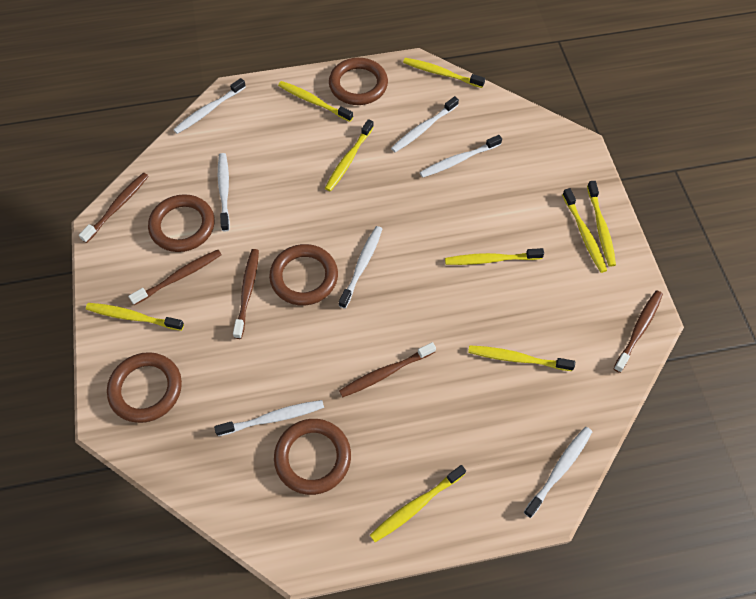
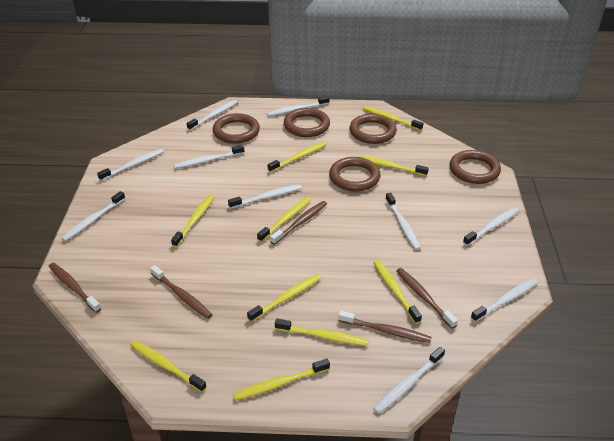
white toothbrush: [173,78,246,134] [214,400,324,436] [218,153,230,231] [339,226,382,309] [391,96,459,152] [420,135,502,178] [523,427,592,518] = 7 -> [61,191,125,241] [97,149,164,181] [174,145,244,169] [187,100,238,130] [228,184,302,209] [267,96,329,116] [373,347,445,414] [386,193,421,250] [463,207,519,246] [471,278,538,322] = 10
yellow toothbrush: [86,303,184,331] [278,81,353,122] [325,119,374,191] [370,465,466,542] [403,58,485,88] [445,248,544,265] [468,345,575,371] [562,188,607,273] [587,181,616,267] = 9 -> [130,340,206,392] [171,195,214,247] [233,359,330,401] [247,274,321,322] [257,197,311,242] [268,142,326,172] [275,319,369,346] [357,155,429,176] [363,106,423,131] [374,260,422,324] = 10

